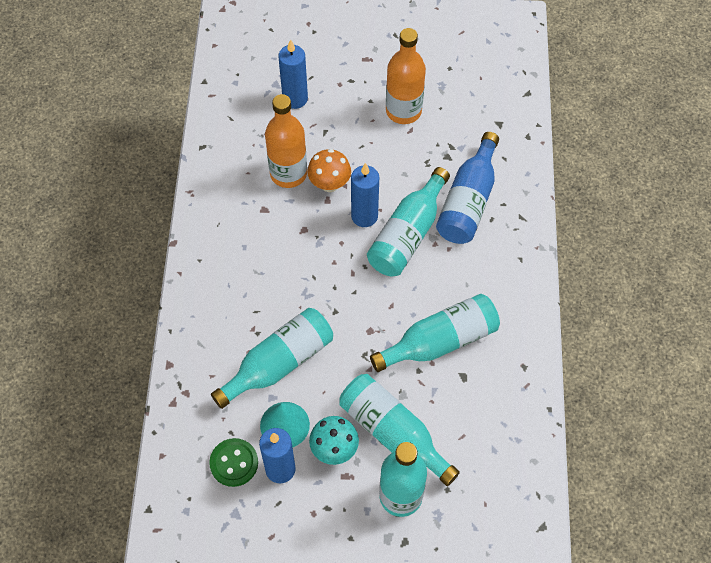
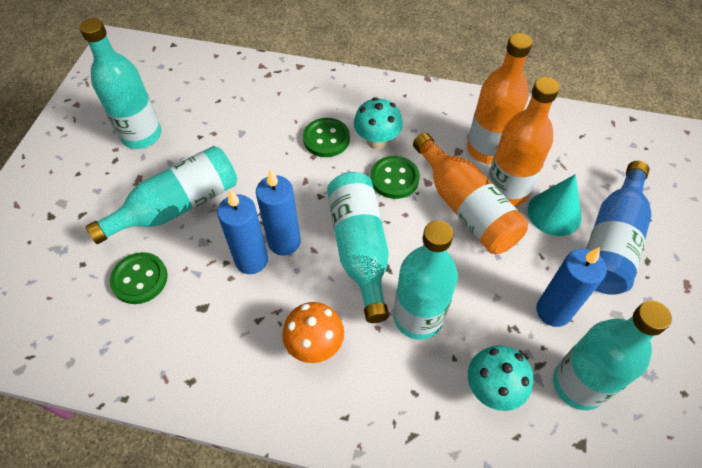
green button: [209,438,258,487] = 1 -> [110,252,168,304] [303,118,350,157] [370,156,420,199] = 3
orange bottle: [265,94,307,188] [386,28,426,124] = 2 -> [413,133,528,254] [467,33,532,164] [487,77,560,206] = 3
turquoise mushroom: [309,416,359,465] = 1 -> [354,97,403,149] [468,345,533,411] = 2

